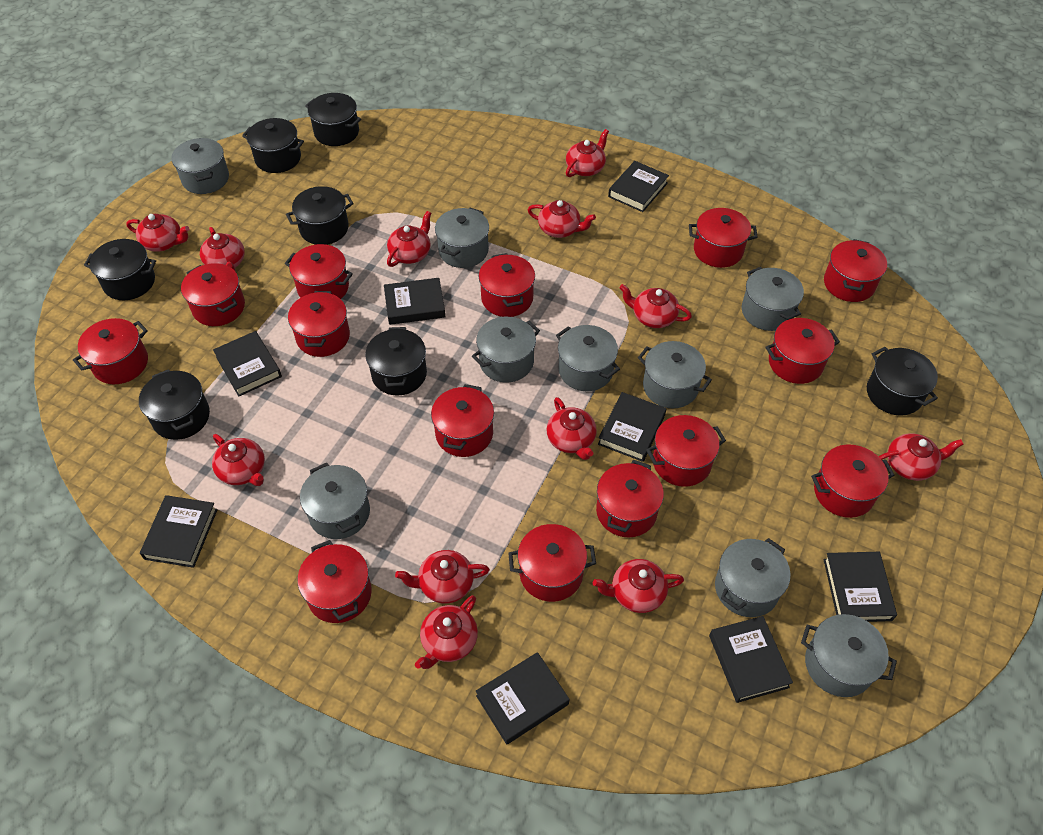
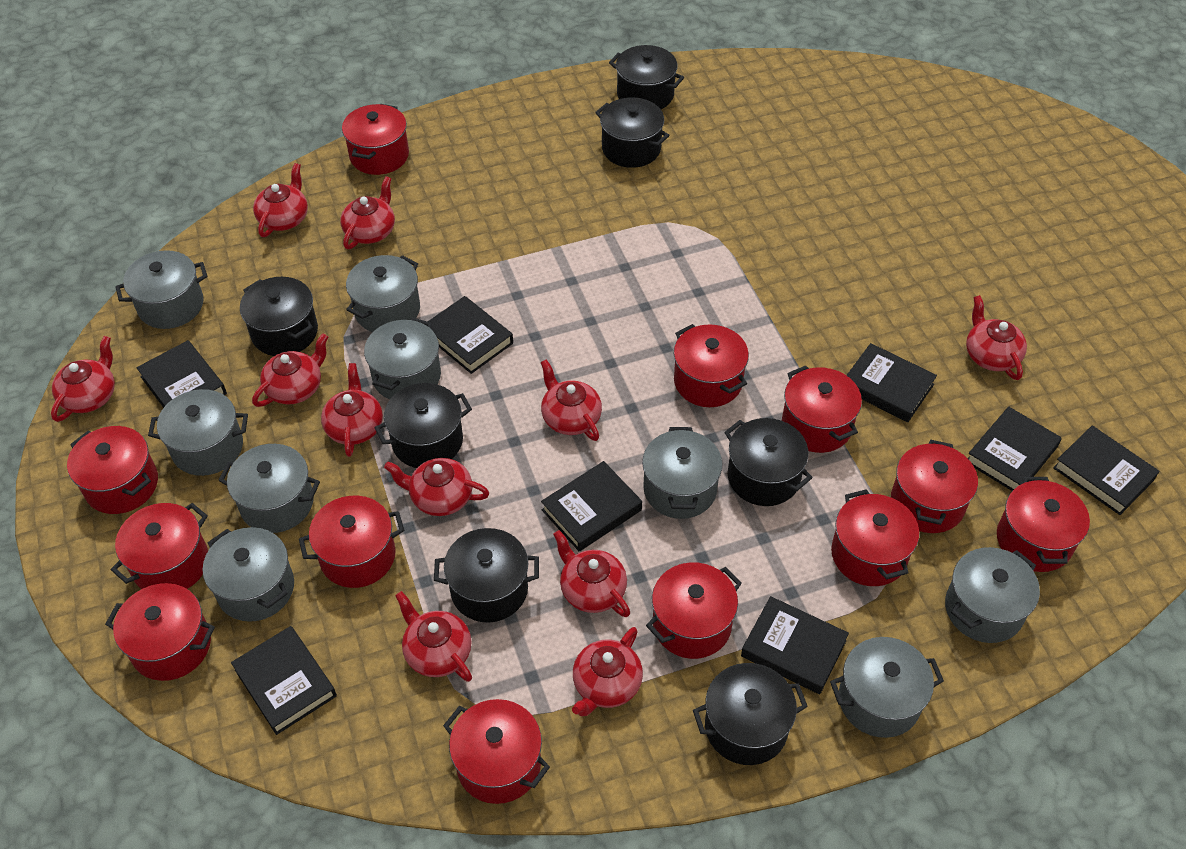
red pot: [73,318,148,384] [181,263,245,326] [285,244,353,299] [288,291,350,357] [298,540,372,623] [431,384,494,457] [479,253,535,317] [508,524,596,602] [596,460,664,537] [646,415,726,487] [689,208,758,268] [765,318,840,384] [811,444,894,518] [824,239,887,302] = 14 -> [67,426,158,514] [105,583,215,681] [111,503,208,589] [299,495,404,588] [342,104,409,175] [443,699,550,804] [646,562,742,659] [674,324,749,407] [782,365,862,453] [831,489,919,586] [891,440,978,533] [997,477,1090,572] = 12
red teapot: [126,214,189,252] [200,227,245,272] [212,434,265,486] [387,211,431,267] [395,550,490,604] [415,595,478,669] [528,200,596,238] [546,397,597,460] [566,129,609,177] [593,559,684,613] [619,284,692,328] [879,433,964,481] = 12 -> [51,336,115,422] [252,333,328,407] [253,163,308,237] [321,363,383,457] [340,176,395,249] [384,458,489,516] [395,591,472,682] [541,359,602,441] [553,530,630,617] [572,627,643,716] [966,295,1027,380] = 11

